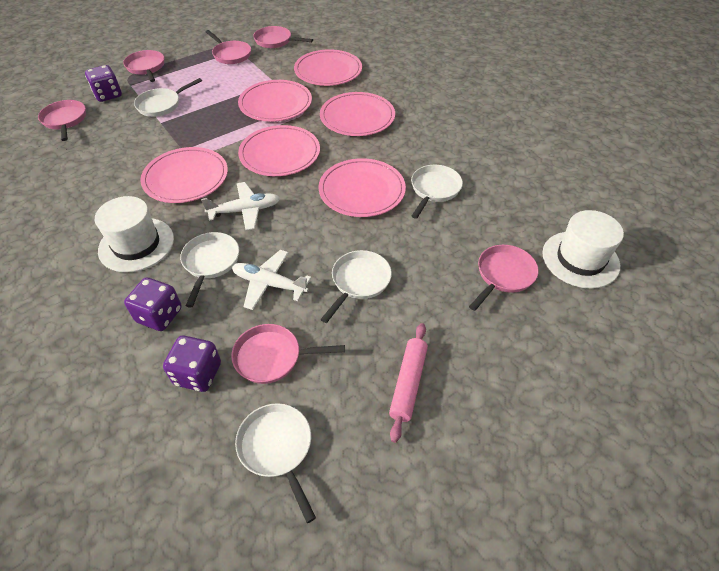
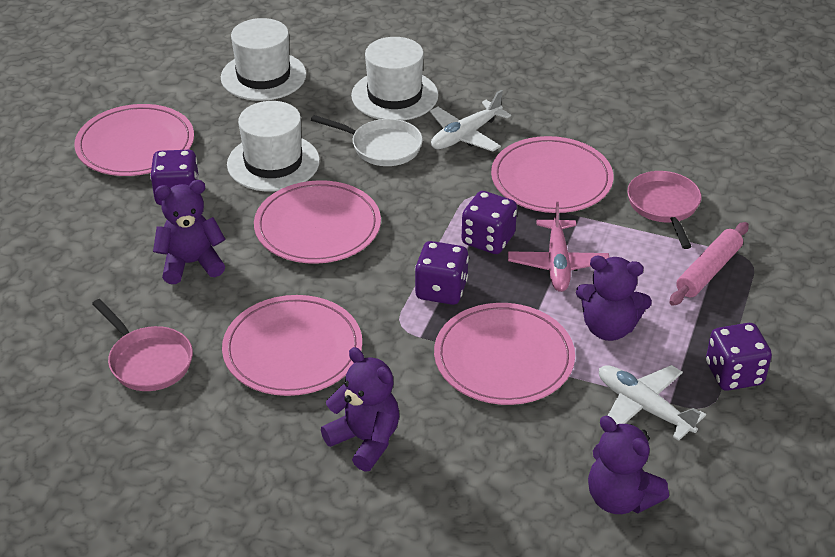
pink pan: [38,100,86,141] [123,50,164,82] [206,30,251,64] [231,324,345,384] [253,26,313,48] [469,245,539,311] = 6 -> [92,299,193,391] [627,171,701,249] = 2
pink plane: none = 0 -> [508,202,609,292] = 1
pink plate: [140,147,228,203] [238,80,312,121] [238,125,320,176] [294,49,362,86] [318,158,406,217] [320,92,395,136] = 6 -> [74,104,194,176] [222,295,362,396] [254,180,381,264] [434,303,575,405] [491,136,613,213] = 5
purple dice: [85,65,122,102] [124,277,182,331] [163,335,221,392] = 3 -> [150,150,200,205] [415,241,469,305] [462,191,517,254] [706,323,772,391] = 4
purple teddy bear: none = 0 -> [153,180,225,284] [321,347,399,472] [576,256,652,341] [588,416,669,514] = 4
white hat: [95,196,174,273] [542,210,624,289] = 2 -> [221,18,306,101] [227,101,320,191] [351,37,438,121] = 3
white pan: [134,78,202,117] [180,232,239,308] [235,403,316,523] [320,250,392,323] [411,165,463,219] = 5 -> [311,115,423,166] = 1

